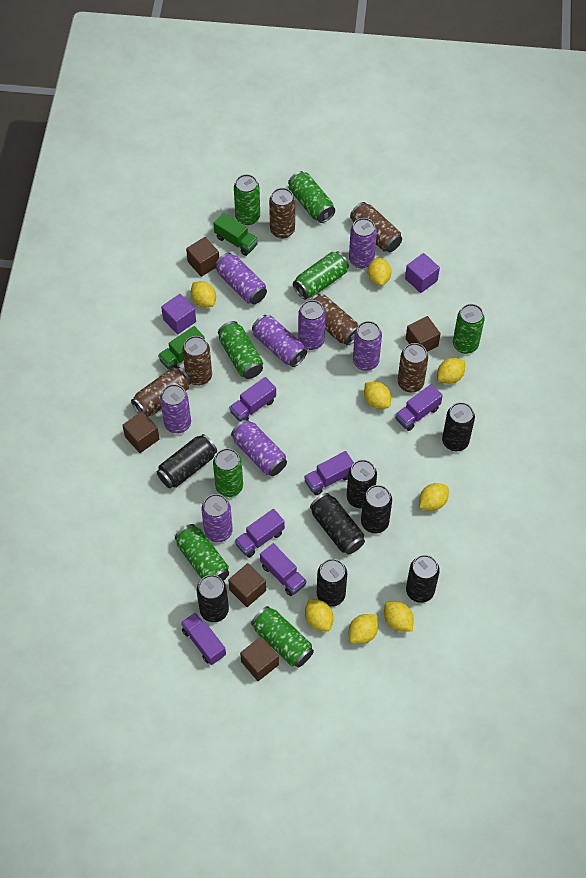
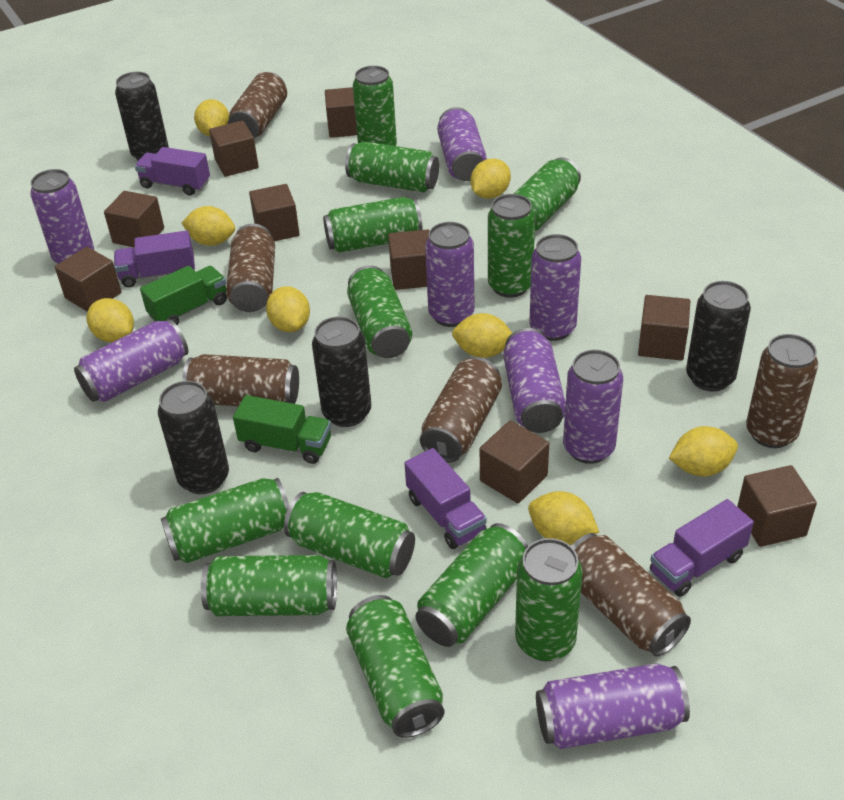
black can: [157,434,217,488] [197,575,229,622] [310,493,365,555] [317,559,347,607] [347,460,377,508] [361,485,392,533] [406,555,440,603] [442,402,475,451] = 8 -> [115,72,169,161] [158,381,229,494] [312,316,371,427] [686,281,751,392] = 4
brown cube: [122,411,160,453] [186,237,219,277] [228,563,266,607] [240,636,279,681] [406,316,441,352] = 5 -> [55,247,122,311] [104,191,164,248] [209,121,259,177] [249,184,300,241] [325,87,357,138] [388,229,429,290] [480,420,549,503] [638,295,690,361] [737,465,817,547] = 9
green can: [175,524,229,581] [213,448,243,497] [218,321,263,379] [234,174,260,225] [251,606,314,668] [288,171,335,223] [293,251,349,299] [453,304,485,354] = 8 -> [161,478,290,563] [201,555,337,616] [284,492,415,578] [323,197,423,253] [345,141,439,192] [346,595,445,738] [347,265,412,358] [353,66,397,146] [416,523,528,647] [488,194,535,298] [514,157,581,231] [515,538,583,661] = 12
purple cube: [161,294,196,334] [405,253,440,293] = 2 -> none = 0
purple truck: [181,612,226,665] [229,377,276,422] [235,509,285,558] [260,543,306,596] [304,451,354,495] [395,384,443,431] = 6 -> [114,230,195,287] [135,147,210,196] [404,448,487,549] [650,499,754,597] = 4

